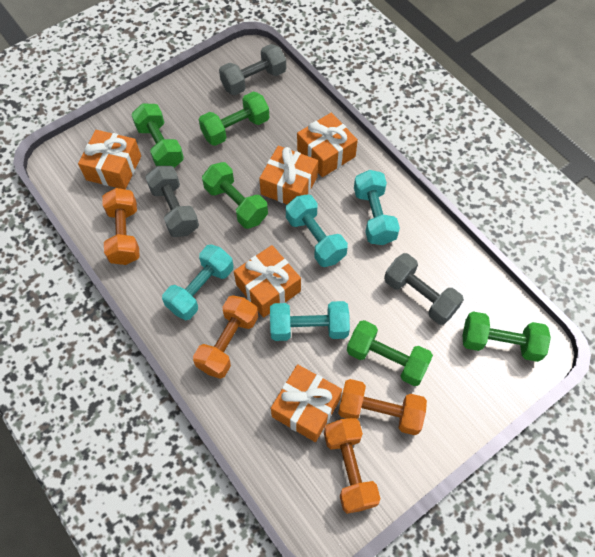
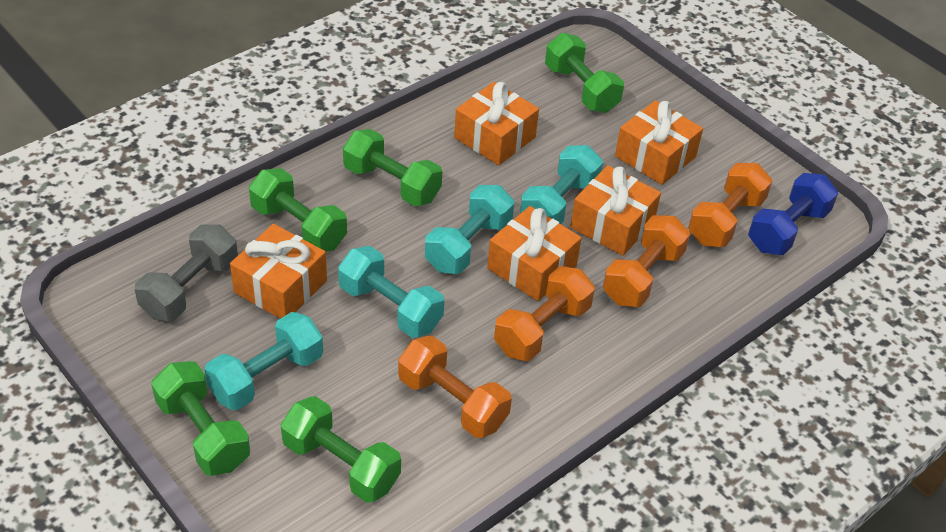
blue dumbbell: none = 0 -> [748,173,838,255] = 1
grey dumbbell: [145,166,199,237] [219,44,286,95] [384,253,464,325] = 3 -> [134,224,238,321] = 1

